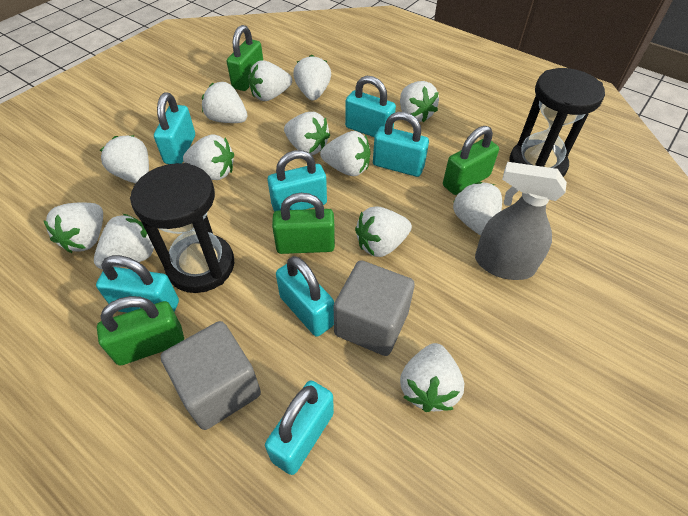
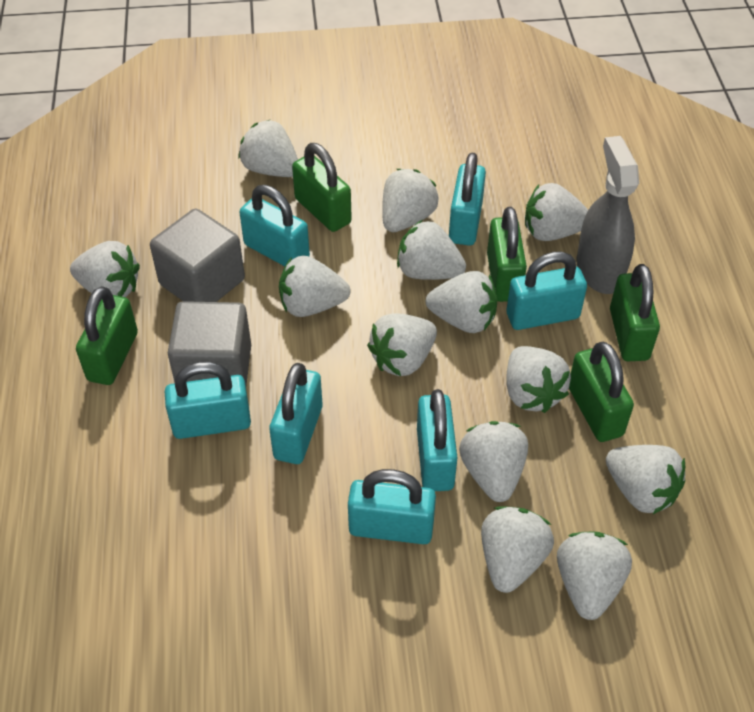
black hourglass: [130,163,234,293] [509,68,605,177] = 2 -> none = 0
green padlock: [97,296,184,365] [227,25,263,91] [272,193,335,254] [443,126,499,195] = 4 -> [76,286,138,385] [292,143,352,232] [487,207,527,302] [569,341,634,442] [610,264,660,361] = 5

